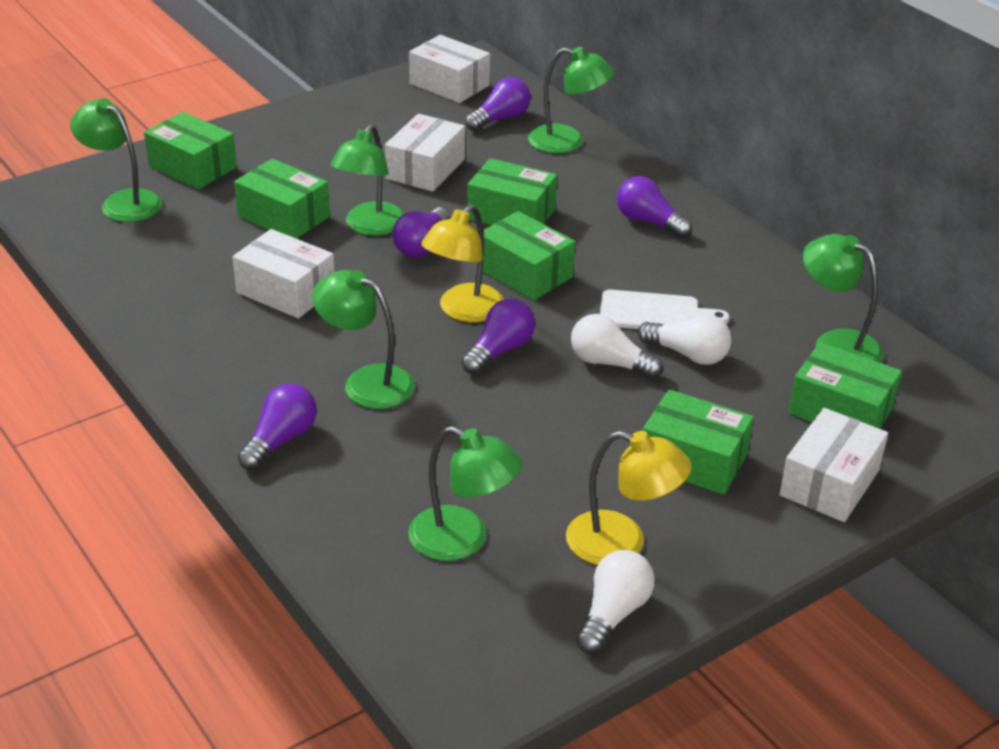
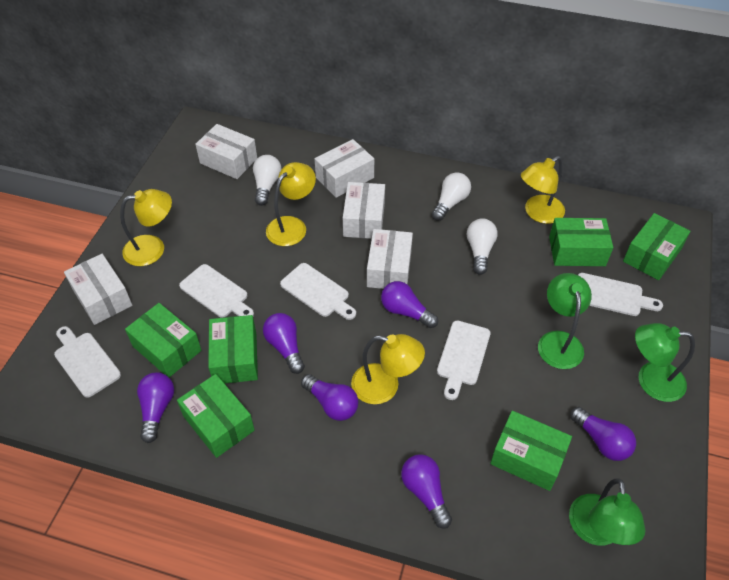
green lamp: [70,98,163,222] [312,270,415,409] [330,124,405,236] [408,426,523,561] [528,47,614,153] [803,234,883,363] = 6 -> [538,273,592,369] [569,478,646,546] [635,323,695,402] = 3
purple light bulb: [238,383,317,470] [392,207,450,257] [461,299,535,374] [465,77,531,131] [617,176,692,238] = 5 -> [137,372,174,443] [263,313,305,374] [301,374,358,421] [381,281,438,328] [401,454,452,529] [570,407,636,461] = 6
white box: [233,229,335,319] [385,114,465,192] [409,35,490,103] [779,408,888,522] = 4 -> [64,254,132,325] [195,124,257,179] [314,139,374,198] [343,182,385,239] [367,229,413,289] = 5
white cutting board: [600,290,730,329] = 1 -> [54,326,121,398] [179,264,254,318] [280,263,356,320] [437,321,491,400] [578,273,663,316] = 5
yellow lamp: [421,205,504,322] [566,431,692,565] = 2 -> [120,189,172,266] [266,162,316,246] [351,334,425,404] [521,156,565,224] = 4

